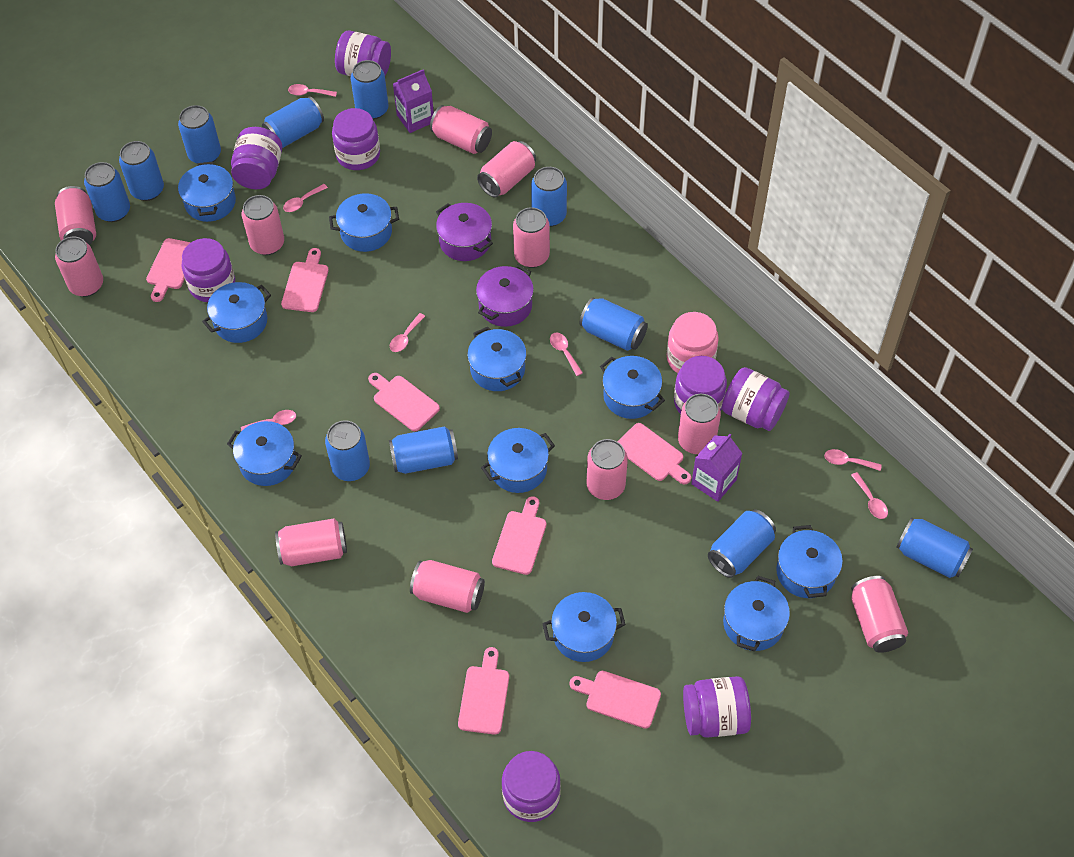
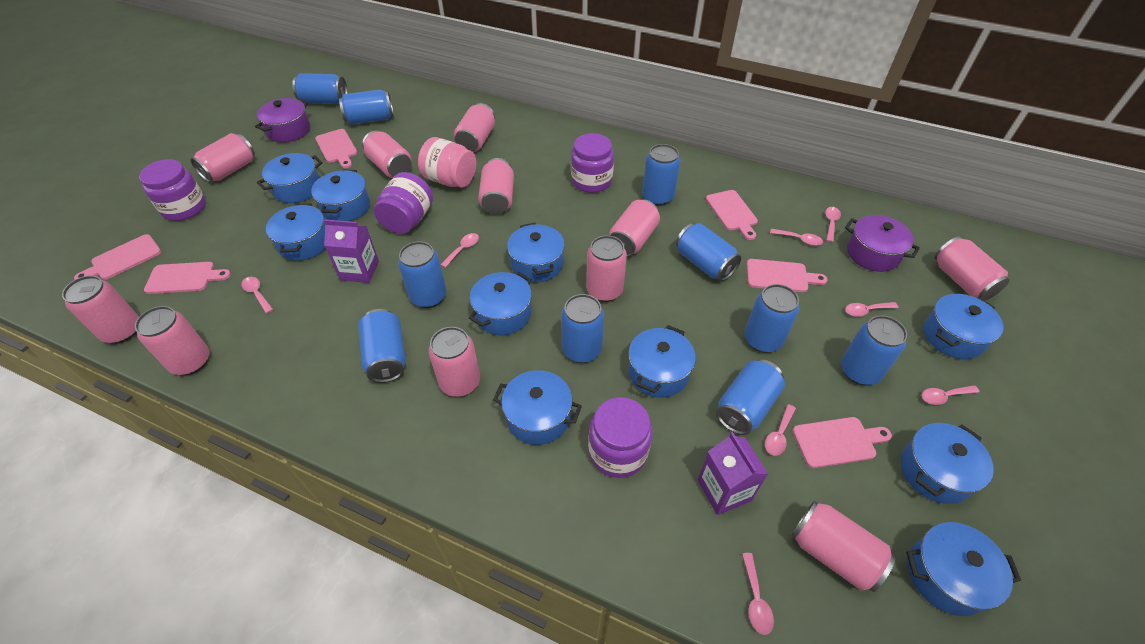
blue can: [84,162,130,222] [119,141,164,201] [178,105,221,164] [262,96,324,148] [325,420,370,481] [351,60,388,120] [389,426,458,474] [531,167,567,227] [579,297,648,351] [708,510,776,578] [896,517,973,578] = 11 -> [292,73,348,104] [339,90,394,125] [358,309,406,383] [398,241,446,308] [561,294,604,363] [642,144,680,206] [676,223,741,281] [716,359,785,435] [744,284,799,353] [841,315,907,385] = 10
pink cutting board: [146,238,191,302] [281,248,329,312] [368,373,440,431] [458,647,509,735] [492,496,547,575] [570,671,661,729] [618,423,691,484] = 7 -> [74,234,161,280] [144,262,231,294] [315,129,357,168] [706,190,758,240] [747,259,827,292] [793,417,892,468] = 6
pink spoon: [241,410,296,431] [283,184,328,212] [288,84,337,97] [390,313,425,352] [550,333,583,376] [824,449,882,471] [851,472,888,519] = 7 -> [241,277,273,313] [440,233,479,268] [742,553,774,635] [765,404,796,456] [770,229,823,246] [825,207,841,242] [845,302,898,317] [922,385,980,405] = 8
purple jar: [182,238,235,302] [231,127,282,189] [332,108,380,170] [335,30,391,76] [502,751,561,822] [674,356,727,414] [683,676,751,738] [722,367,789,431] = 8 -> [139,159,206,221] [374,172,433,234] [571,133,614,193] [588,397,652,478] = 4

